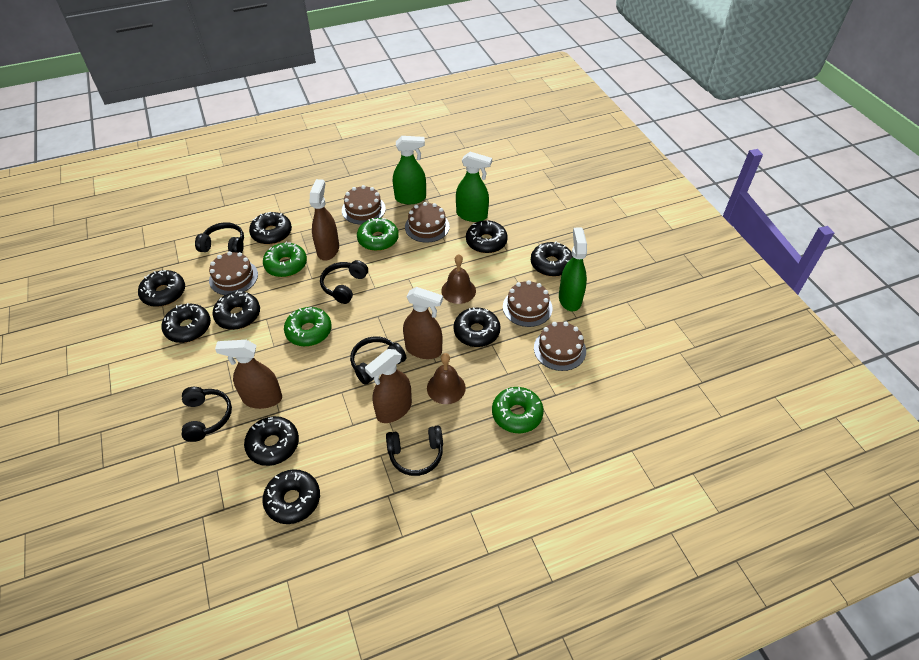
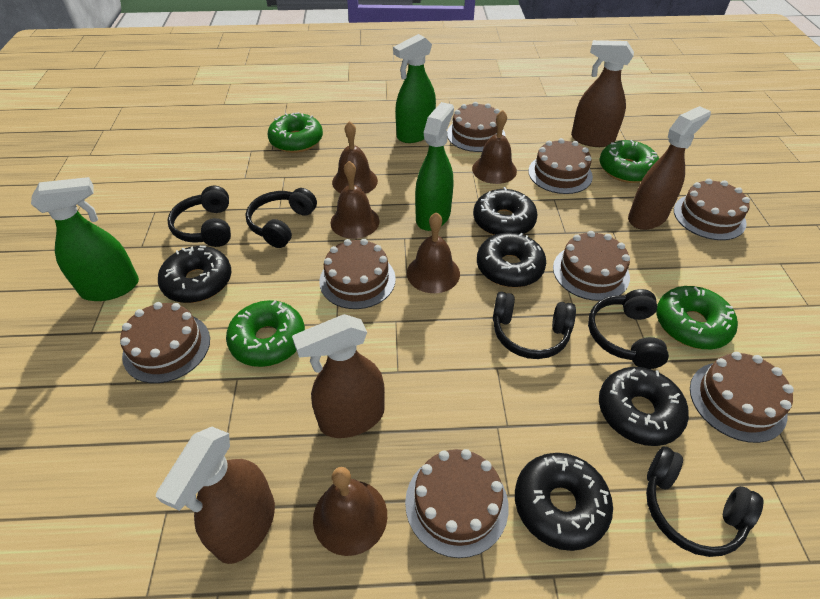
black donut: [138,270,185,307] [162,303,211,343] [212,291,260,330] [244,416,299,466] [249,212,292,245] [262,469,320,524] [453,307,501,347] [466,220,508,253] [531,242,573,277] = 9 -> [158,246,231,303] [473,187,538,235] [477,232,546,288] [515,453,613,551] [599,367,689,446] = 5
brown bell: [427,353,466,404] [441,254,476,304] = 2 -> [313,467,387,556] [330,161,380,239] [332,121,378,194] [407,212,460,293] [472,110,517,184] = 5
brown cake: [209,251,258,295] [342,185,386,225] [405,202,450,243] [503,280,553,327] [534,322,586,371] = 5 -> [120,302,210,383] [319,239,396,309] [405,449,509,558] [447,102,506,152] [528,138,593,194] [553,231,630,301] [674,179,750,240] [690,352,794,443] = 8

